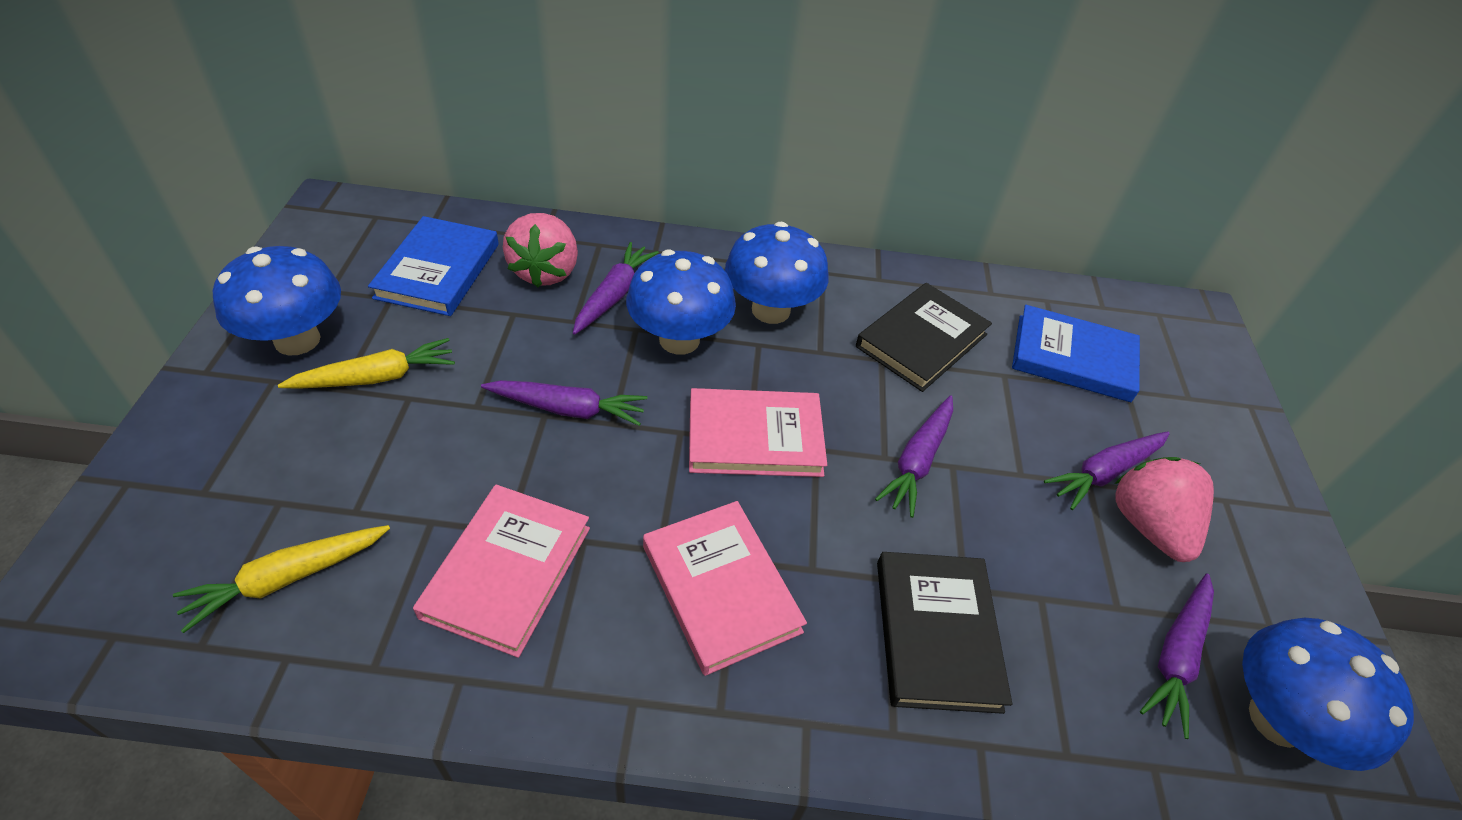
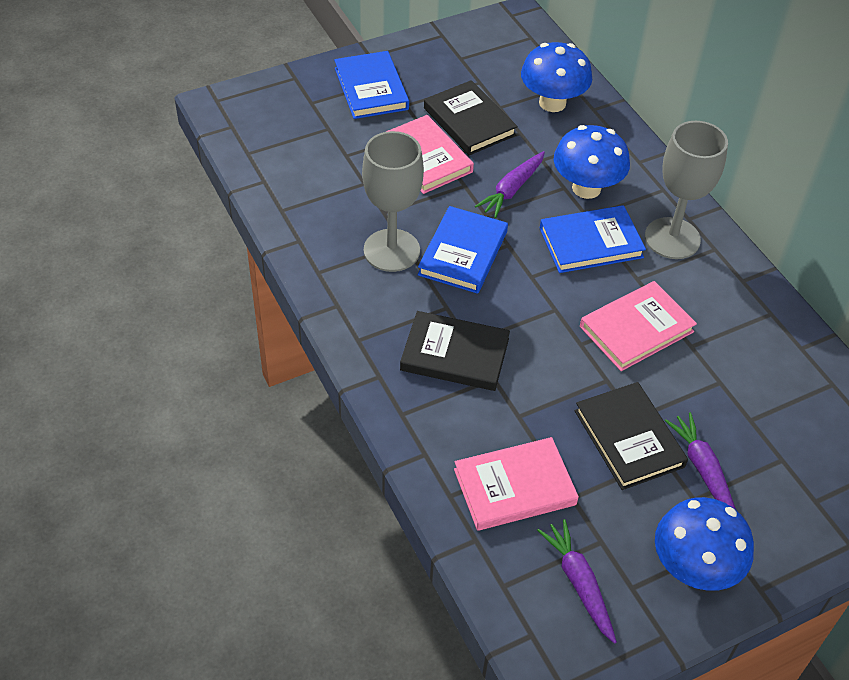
black book: [856,283,992,392] [877,552,1012,714] = 2 -> [400,311,510,391] [424,80,518,155] [575,382,688,490] = 3
blue book: [368,216,499,316] [1012,305,1140,402] = 2 -> [334,51,409,119] [418,206,508,294] [540,205,646,273] = 3
blue mushroom: [213,246,341,356] [626,250,736,355] [725,221,829,324] [1242,618,1414,771] = 4 -> [521,42,592,112] [553,125,630,199] [655,497,754,591] = 3
grey goblet: none = 0 -> [362,131,424,272] [645,121,728,259] = 2
pink strawberry: [503,213,578,288] [1114,457,1214,562] = 2 -> none = 0
purple carrot: [481,380,647,426] [573,242,659,335] [875,395,953,518] [1044,432,1170,510] [1140,573,1214,739] = 5 -> [475,151,545,218] [537,519,617,644] [665,412,736,510] = 3
yellow carrot: [173,525,390,633] [278,338,455,389] = 2 -> none = 0

